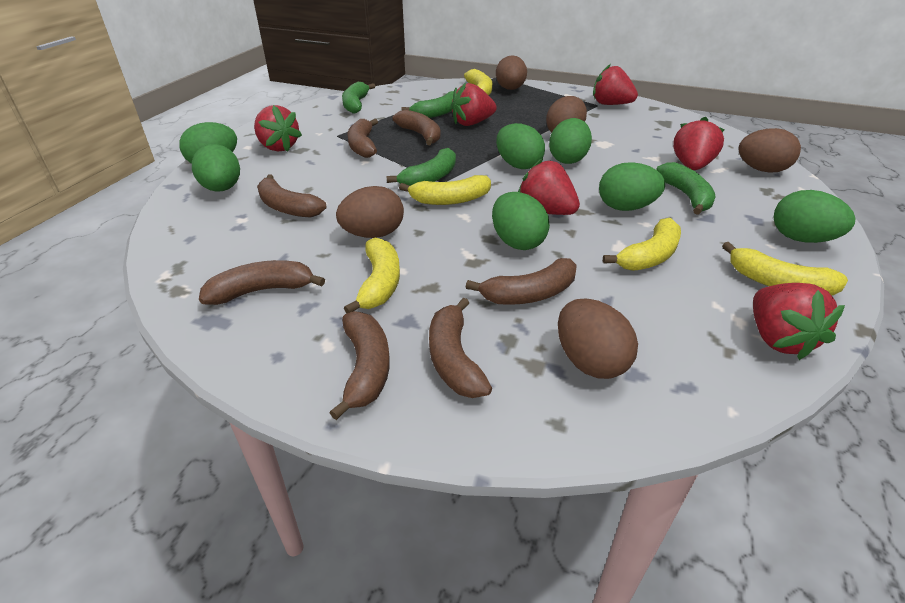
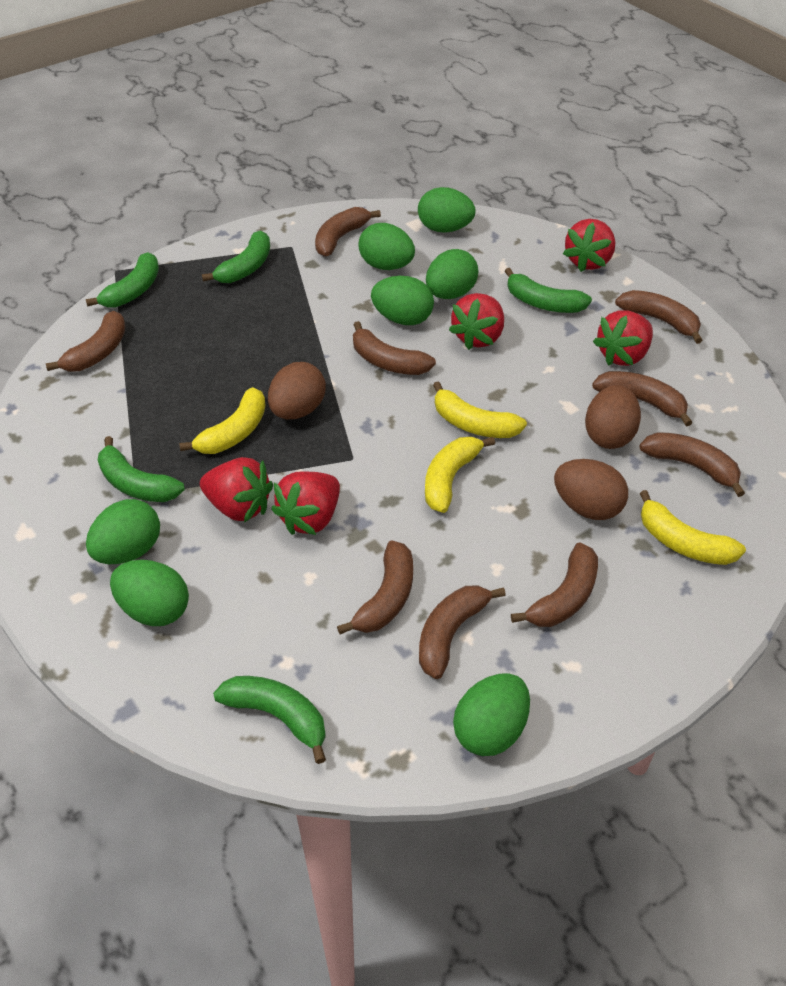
brown banana: [199,260,325,305] [257,174,326,218] [329,311,390,420] [347,119,378,158] [393,110,440,145] [429,298,492,398] [466,258,577,305] = 7 -> [46,311,126,372] [315,207,381,257] [337,540,413,634] [353,321,436,375] [419,585,506,679] [511,542,598,627] [592,371,693,427] [615,290,703,344] [639,432,745,497] = 9
brown egg: [336,186,404,238] [496,56,527,90] [546,96,587,133] [558,299,638,379] [738,128,801,173] = 5 -> [268,362,326,419] [554,459,628,520] [585,385,641,449] = 3
green banana: [342,82,375,113] [387,148,456,186] [401,91,454,118] [656,162,715,215] = 4 -> [86,252,159,307] [98,436,185,502] [202,231,270,283] [213,676,326,764] [505,268,592,313] = 5
red strawberry: [254,105,302,152] [450,83,497,126] [518,158,580,215] [593,64,638,105] [673,117,724,170] [753,283,845,360] = 6 -> [200,457,273,523] [271,472,340,535] [449,293,504,350] [563,219,615,272] [593,310,653,366] = 5
yellow banana: [344,238,400,313] [399,175,491,205] [464,69,492,95] [603,218,681,271] [722,242,848,295] = 5 -> [179,387,266,454] [425,437,495,513] [433,381,527,438] [639,490,746,565] = 4

